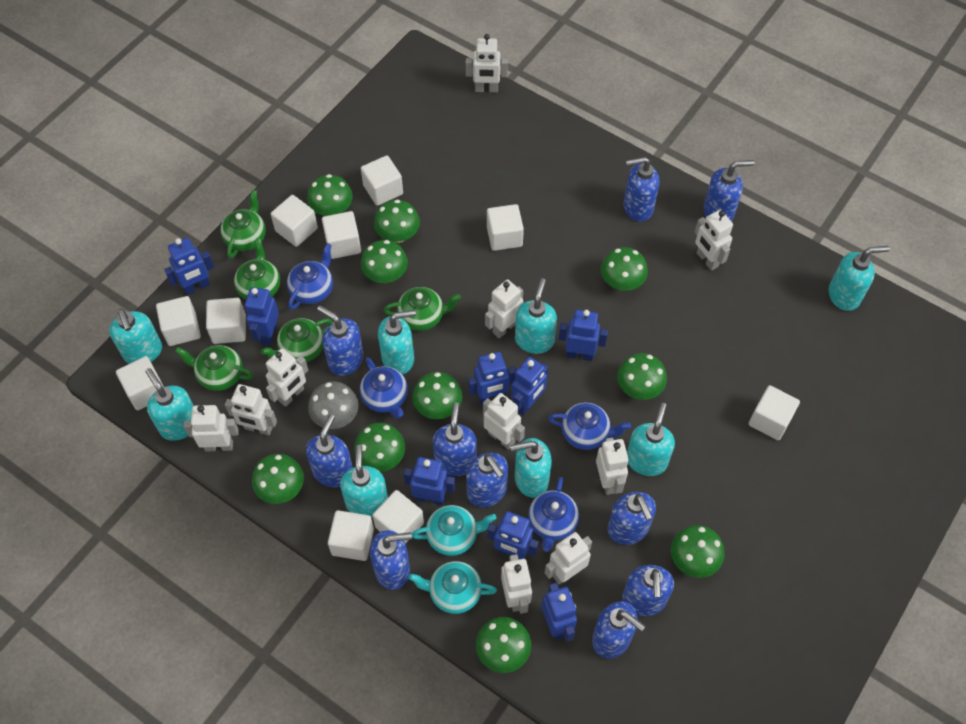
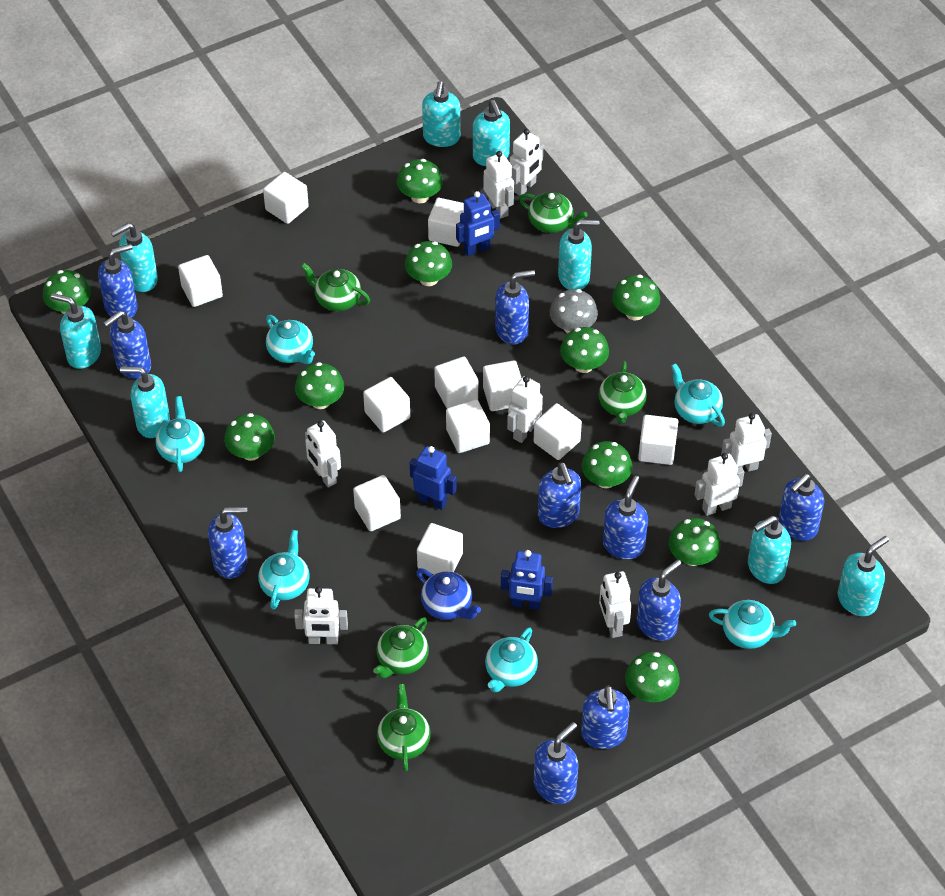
blue robot: [164,238,214,295] [245,287,279,346] [403,457,455,505] [468,352,516,404] [487,511,539,559] [511,357,549,415] [542,583,577,642] [558,310,608,361] = 8 -> [410,446,457,510] [456,191,500,256] [501,550,553,610] = 3
blue teapot: [287,243,333,310] [360,357,408,418] [528,477,579,552] [548,402,631,450] = 4 -> [416,568,481,620] = 1
turquoise teapot: [408,561,497,614] [412,505,496,556] = 2 -> [156,396,205,472] [258,530,310,610] [266,315,315,364] [485,627,538,692] [671,363,725,427] [709,600,796,649] = 6
white cube: [116,356,164,410] [156,296,201,346] [206,298,246,344] [271,195,318,247] [322,211,361,259] [328,510,374,561] [361,155,403,206] [372,490,424,544] [487,204,524,251] [749,385,800,440] = 10 -> [178,255,223,307] [263,172,309,224] [353,475,401,531] [363,377,410,433] [417,523,463,574] [428,198,464,247] [434,357,478,408] [446,399,490,453] [483,360,521,411] [534,403,582,460] [638,415,679,465] = 11
white robot: [184,405,239,452] [225,384,277,435] [266,348,308,407] [466,34,508,92] [483,393,525,450] [485,280,523,338] [501,554,532,614] [545,532,592,584] [596,437,629,495] [695,210,733,271] = 10 -> [294,587,348,644] [305,420,341,488] [484,151,514,219] [507,376,543,443] [510,129,544,196] [599,571,632,638] [694,453,744,516] [721,413,772,472] = 8

